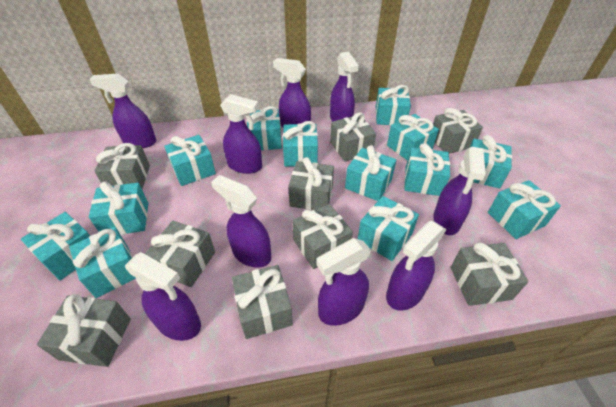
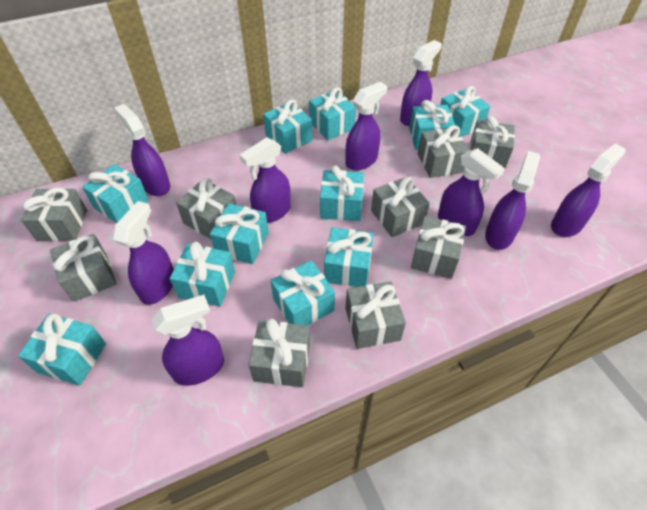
turquoise gift: [21,212,90,280] [69,227,136,298] [89,181,148,235] [164,135,216,186] [247,106,282,150] [283,121,318,167] [345,145,396,201] [358,196,419,261] [376,85,411,125] [387,114,439,160] [404,143,450,196] [470,135,512,188] [488,180,561,239] = 13 -> [18,314,106,386] [82,164,149,223] [170,242,235,306] [210,203,269,264] [263,99,312,154] [271,260,335,325] [309,87,356,140] [320,165,364,221] [324,228,374,287] [409,100,455,149] [440,86,490,137] = 11

